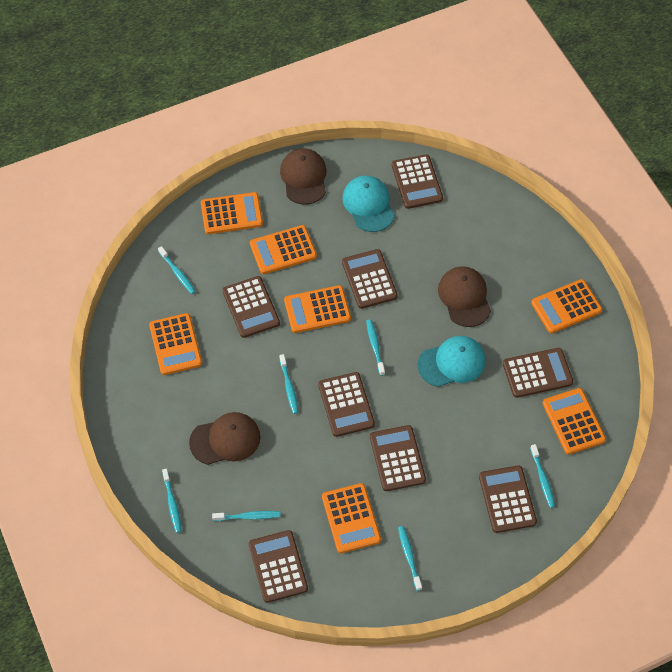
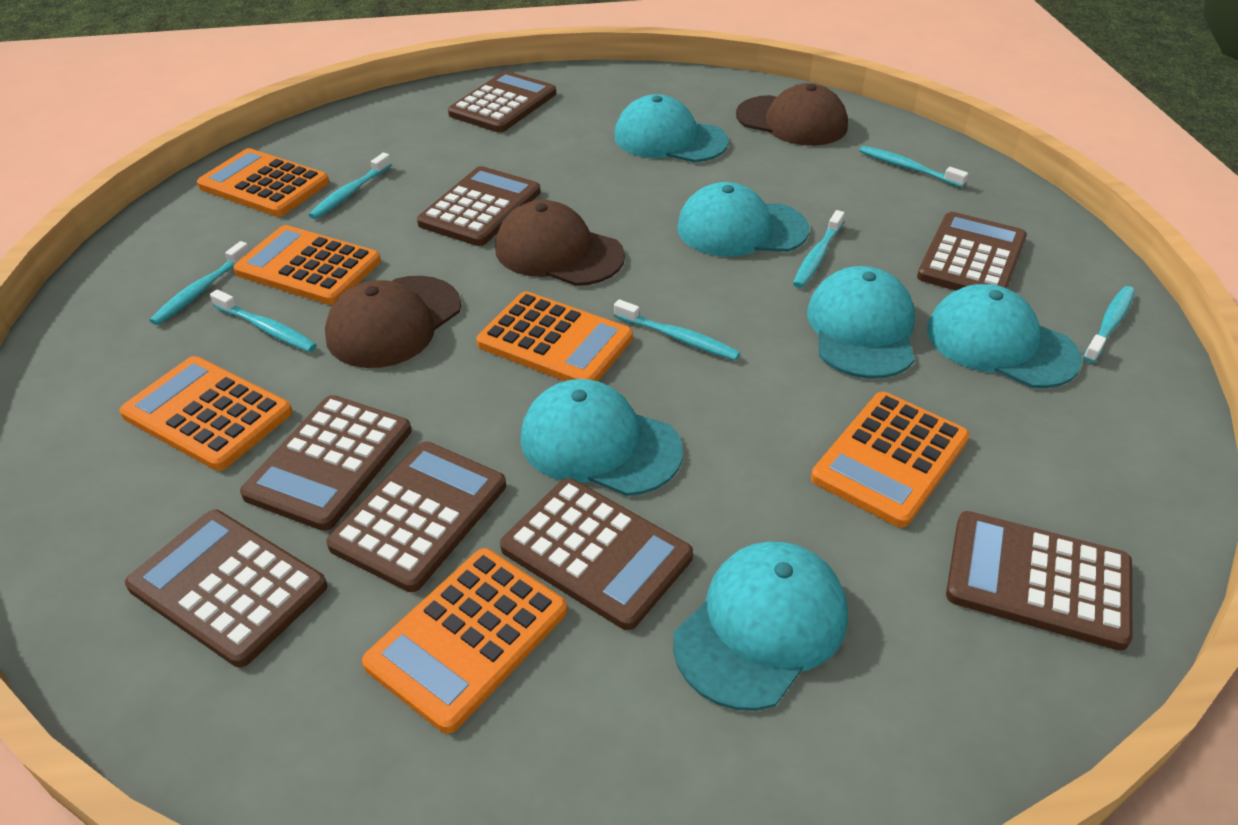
orange calculator: [149,313,202,375] [201,192,263,234] [250,225,317,274] [284,285,351,333] [322,483,381,553] [531,279,602,333] [542,388,606,455] = 7 -> [119,356,292,471] [197,148,329,217] [233,225,381,305] [362,548,567,734] [477,291,633,381] [811,392,970,528] = 6
turquoise cap: [342,176,395,232] [418,336,486,387] = 2 -> [520,379,683,496] [614,94,729,163] [673,542,848,711] [677,182,809,257] [807,266,915,379] [927,284,1082,388] = 6

